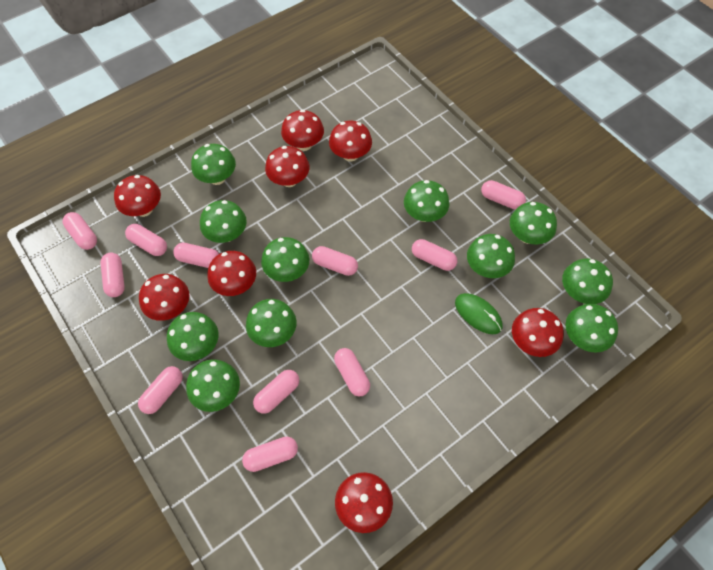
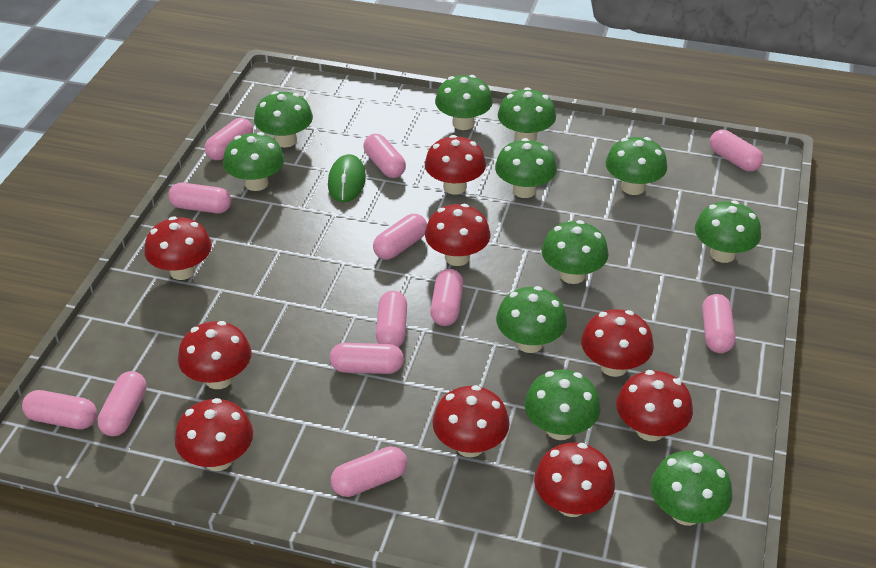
pink capsule: [63,212,97,250] [101,253,125,297] [125,224,167,256] [138,366,183,414] [173,243,219,268] [242,436,298,472] [253,370,299,414] [312,246,358,276] [334,348,370,396] [412,239,457,271] [481,180,526,210] = 11 -> [22,390,97,429] [97,371,147,436] [168,183,231,213] [205,118,253,160] [330,343,404,374] [331,446,407,497] [364,134,406,178] [373,214,427,260] [376,291,407,347] [430,269,463,326] [702,294,735,353] [710,130,763,171] = 12
red mushroom: [114,175,161,217] [139,274,189,321] [207,251,256,296] [265,146,310,187] [281,110,324,151] [329,121,372,161] [335,472,393,533] [512,308,564,357] = 8 -> [144,217,212,280] [175,398,253,471] [178,321,251,389] [425,135,486,195] [425,204,490,266] [432,385,510,457] [534,443,615,517] [581,309,654,377] [616,370,693,441] = 9

